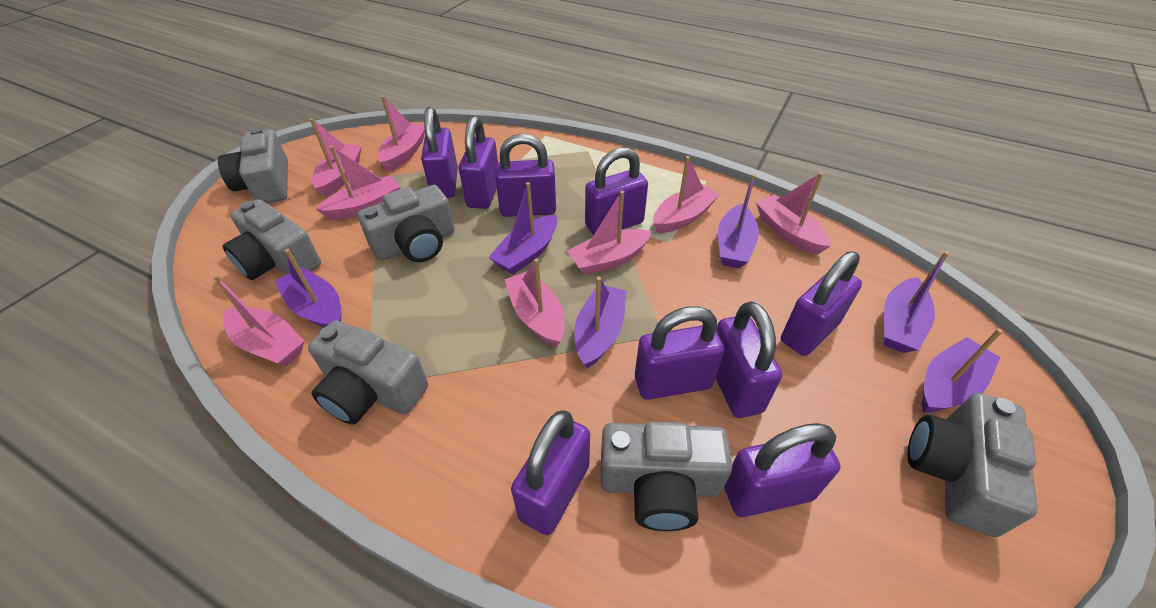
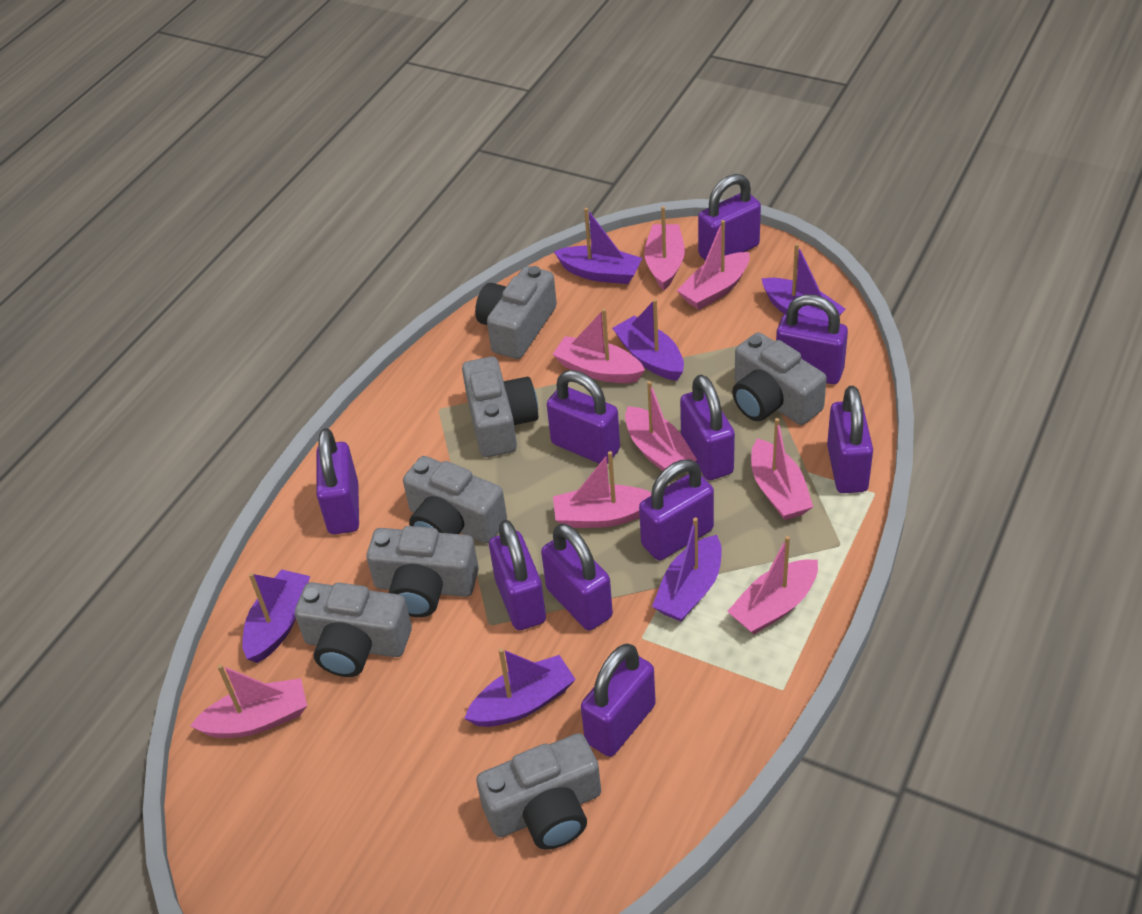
grey camera: [218,127,288,203] [223,199,321,280] [308,320,428,425] [358,185,455,262] [601,422,733,531] [908,393,1038,537] = 6 -> [295,582,412,677] [366,526,479,617] [403,456,507,543] [462,357,538,457] [475,266,557,359] [476,733,601,850] [732,332,827,425] = 7
purple padlock: [421,107,458,198] [459,116,498,209] [495,133,556,217] [511,411,590,535] [585,147,648,235] [635,306,724,400] [716,301,782,418] [724,423,840,517] [781,251,862,356] = 9 -> [316,428,359,534] [489,520,546,630] [541,523,613,631] [547,370,620,464] [581,644,656,757] [639,460,714,561] [680,375,735,480] [698,174,761,260] [776,294,848,384] [827,386,873,493] = 10

